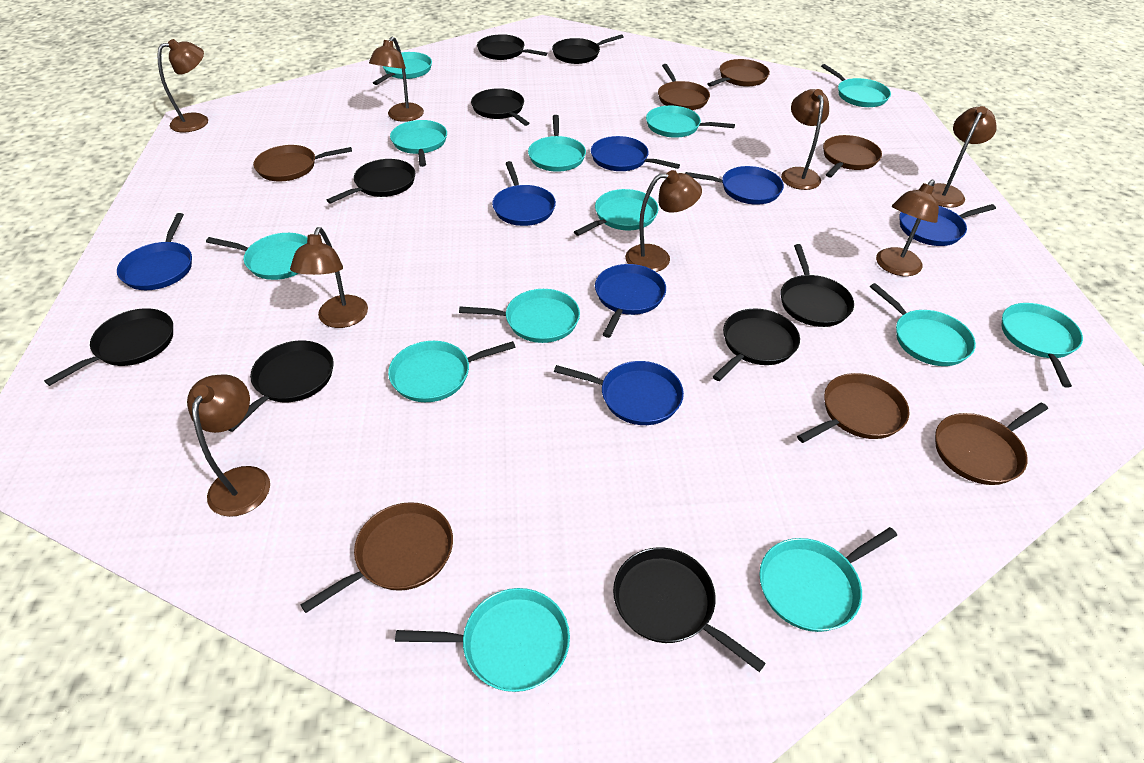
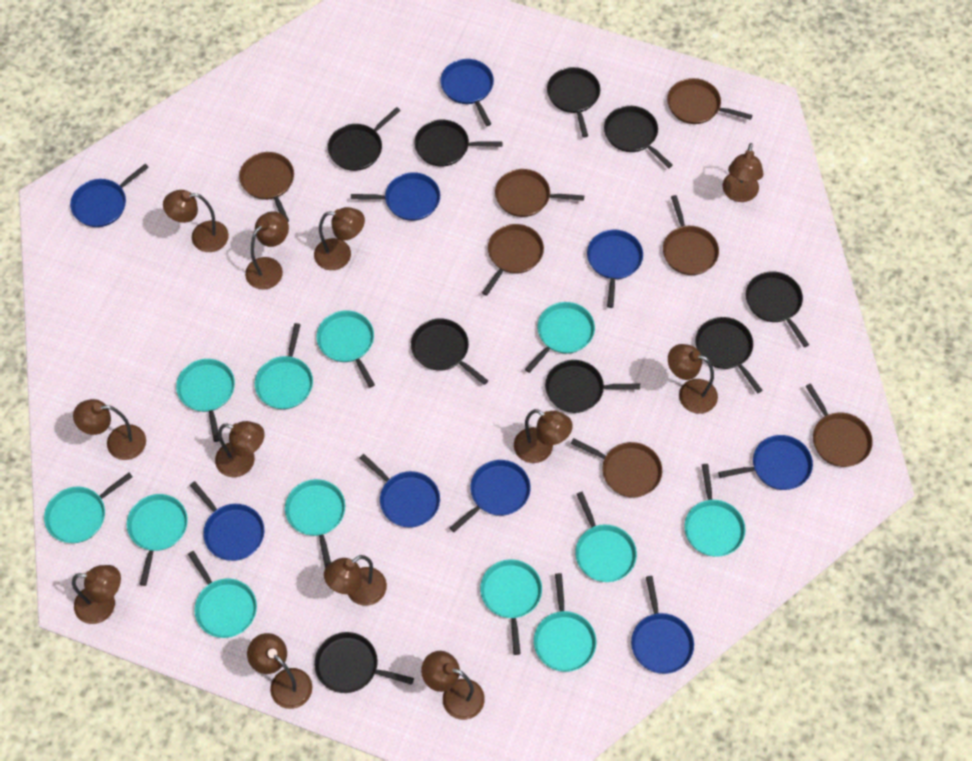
blue pan: [117,213,192,290] [492,161,556,226] [554,361,684,425] [591,136,680,171] [595,264,666,338] [685,166,784,205] [900,204,996,246] = 7 -> [70,164,149,227] [190,481,264,561] [351,172,440,221] [359,454,440,528] [440,59,494,126] [450,460,531,532] [587,230,643,308] [631,576,694,674] [718,435,813,490] = 9
brown lamp: [157,39,208,133] [187,374,270,517] [290,227,368,328] [369,36,424,122] [625,170,702,272] [781,89,829,190] [876,180,939,276] [932,106,997,208] = 8 -> [72,565,121,624] [73,399,146,460] [163,190,229,252] [215,421,265,477] [245,211,289,290] [247,633,312,709] [314,207,365,270] [324,555,387,606] [421,651,485,720] [514,409,573,463] [668,344,718,414] [723,143,763,202] = 12
turquoise pan: [206,233,308,280] [373,52,432,85] [388,341,516,402] [390,120,447,167] [395,588,570,692] [459,289,580,343] [528,115,586,172] [574,189,659,236] [646,106,735,138] [759,527,897,632] [821,64,891,107] [870,283,976,366] [1001,303,1083,388] = 13 -> [44,473,133,543] [127,494,188,586] [176,359,235,442] [188,551,257,638] [255,323,313,409] [285,479,345,568] [316,310,375,388] [480,559,542,655] [525,302,595,373] [534,573,596,672] [575,492,637,582] [684,464,745,557] = 12

